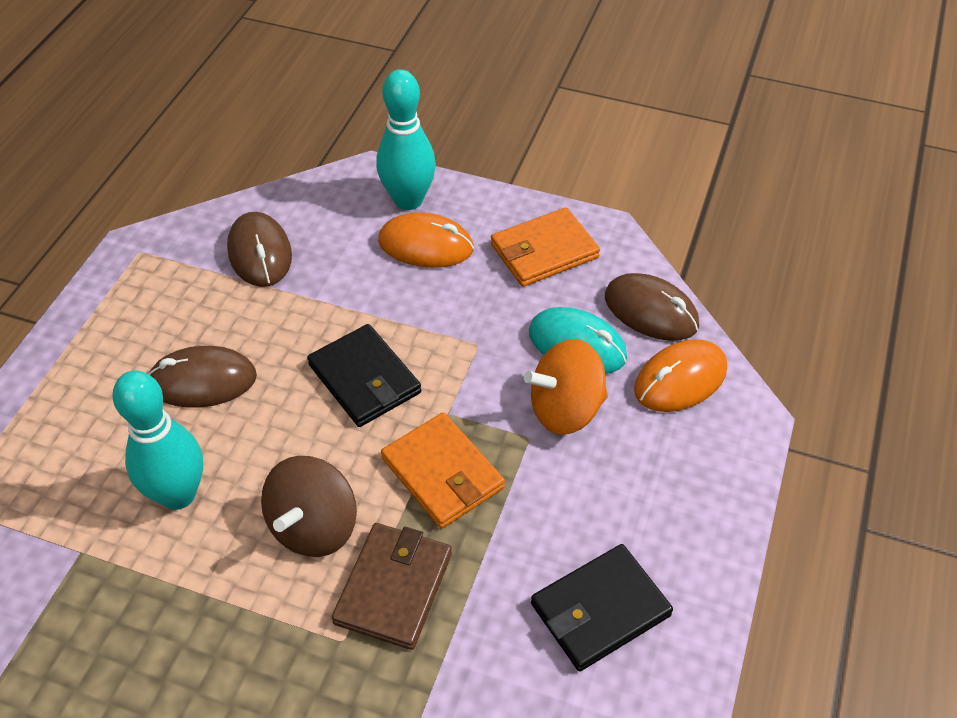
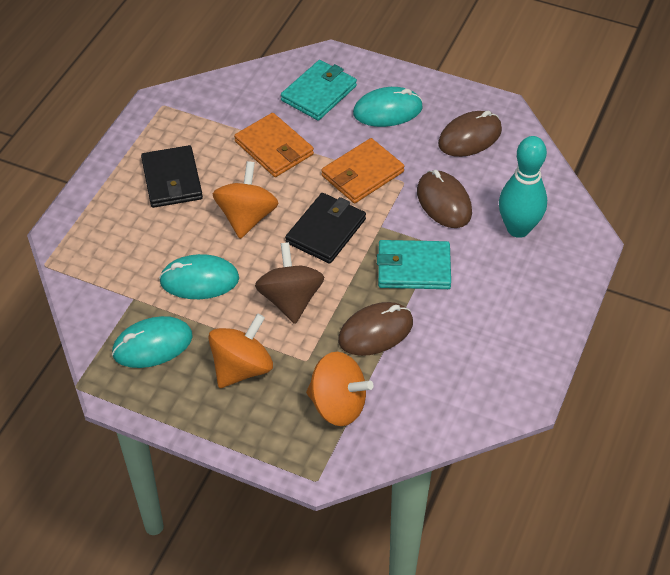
brown wallet: [332,523,452,650] = 1 -> none = 0
orange mouse: [378,212,474,268] [634,339,727,412] = 2 -> none = 0
orange spinning top: [524,339,608,435] = 1 -> [208,313,273,388] [213,161,279,239] [306,352,373,426] = 3
turquoise bowling pin: [112,370,203,510] [376,69,436,210] = 2 -> [499,136,547,238] = 1
turquoise mouse: [529,307,627,374] = 1 -> [112,316,193,368] [159,254,239,299] [353,87,423,127] = 3
turquoise wallet: none = 0 -> [281,60,357,121] [377,240,451,289] = 2

